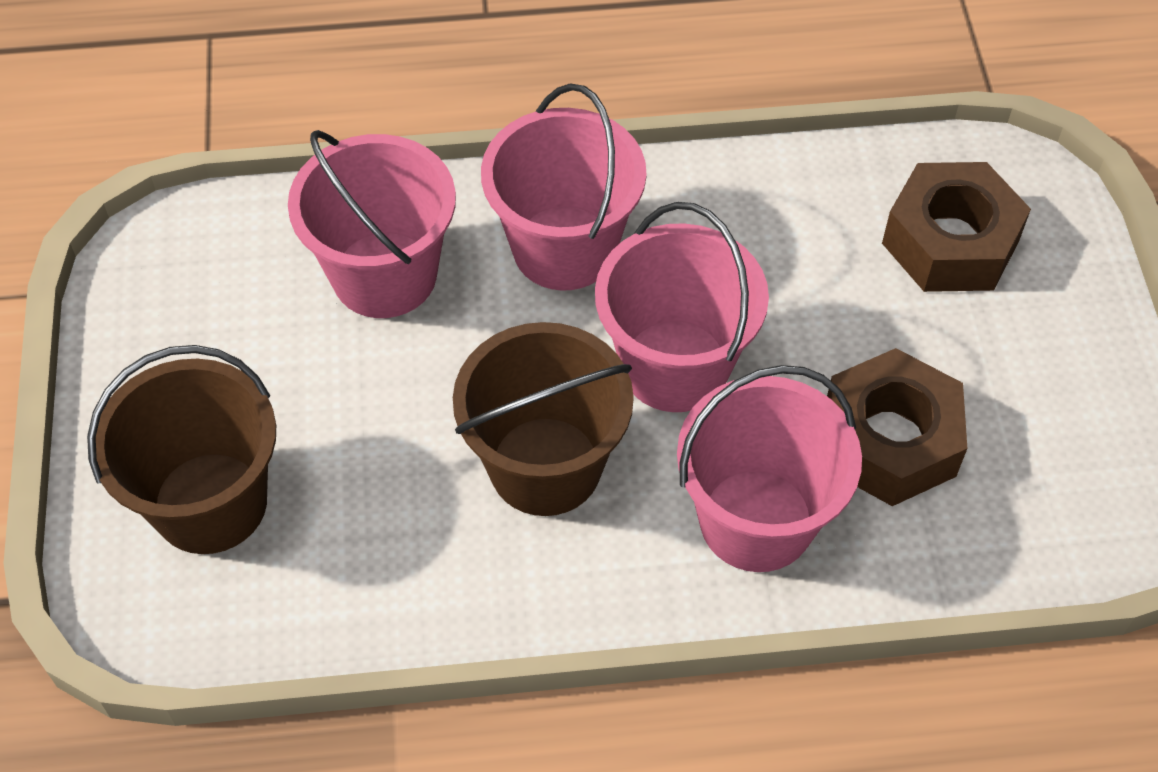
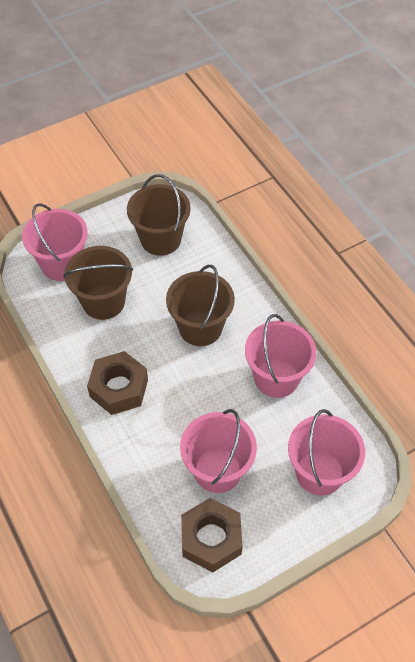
brown bucket: [87,345,276,554] [453,322,634,516] = 2 -> [63,246,133,320] [127,174,191,256] [166,265,235,346] = 3

